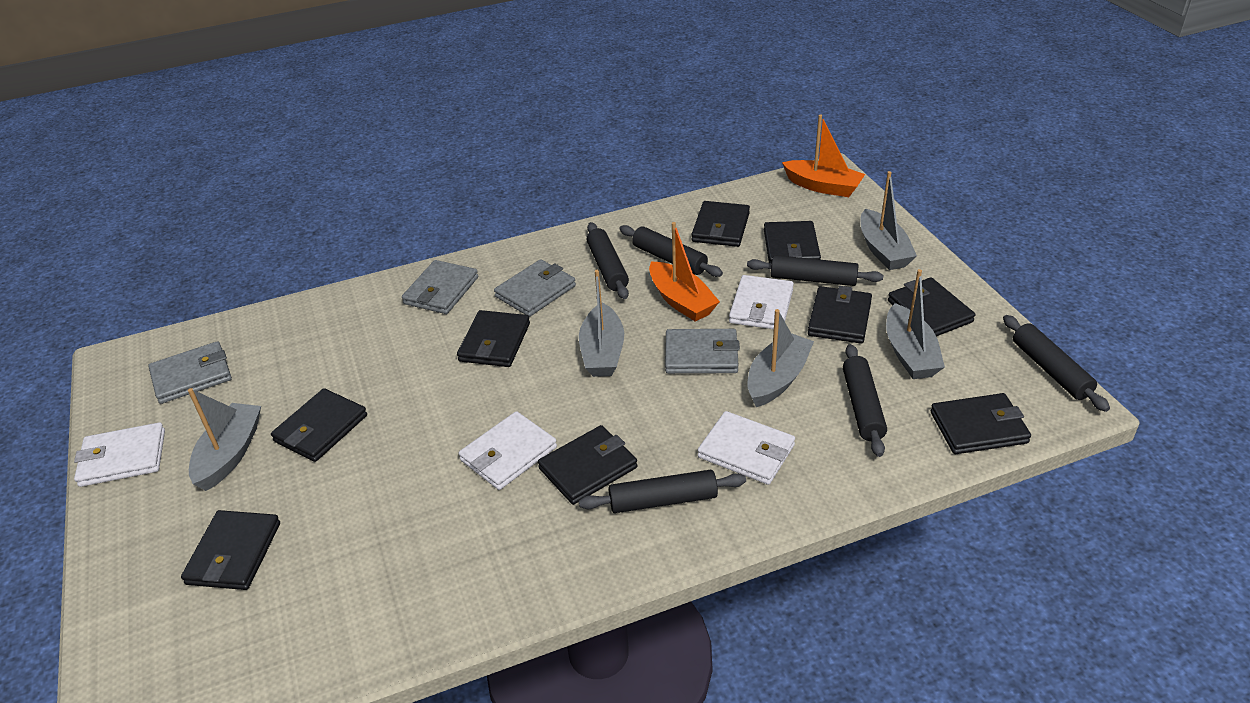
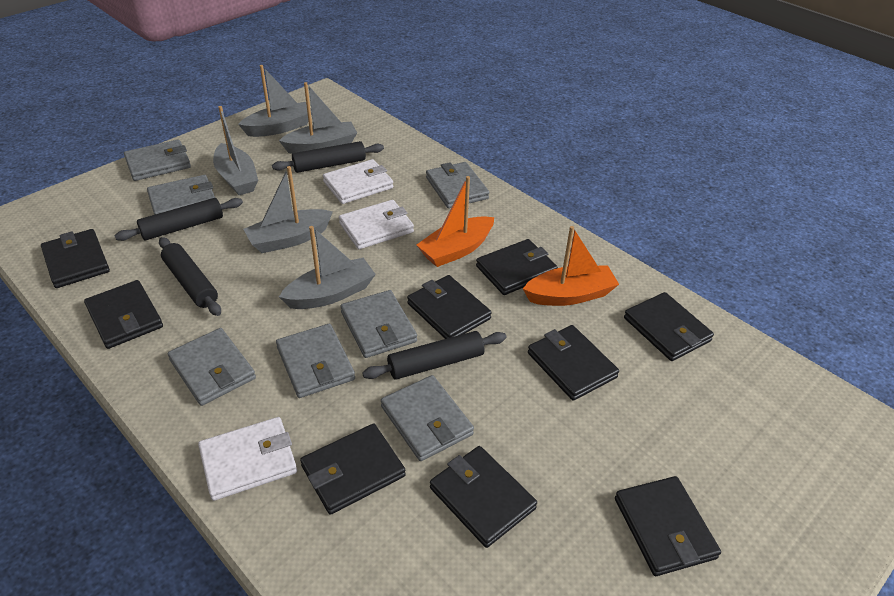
black rolling pin: [579,470,746,513] [587,222,629,299] [619,225,723,277] [747,255,883,286] [843,344,887,457] [1003,315,1110,412] = 6 -> [114,198,243,241] [159,237,221,316] [272,141,384,173] [362,331,506,380] = 4
grey wallet: [148,341,232,404] [402,260,478,314] [494,259,576,317] [665,329,740,374] = 4 -> [124,139,191,181] [147,175,215,215] [168,328,256,406] [276,324,355,398] [340,290,417,358] [381,375,474,461] [426,162,489,208] = 7
white wallet: [74,422,165,487] [459,411,557,490] [698,411,795,485] [729,275,794,329] = 4 -> [198,417,297,501] [323,159,393,204] [339,200,414,249] = 3

